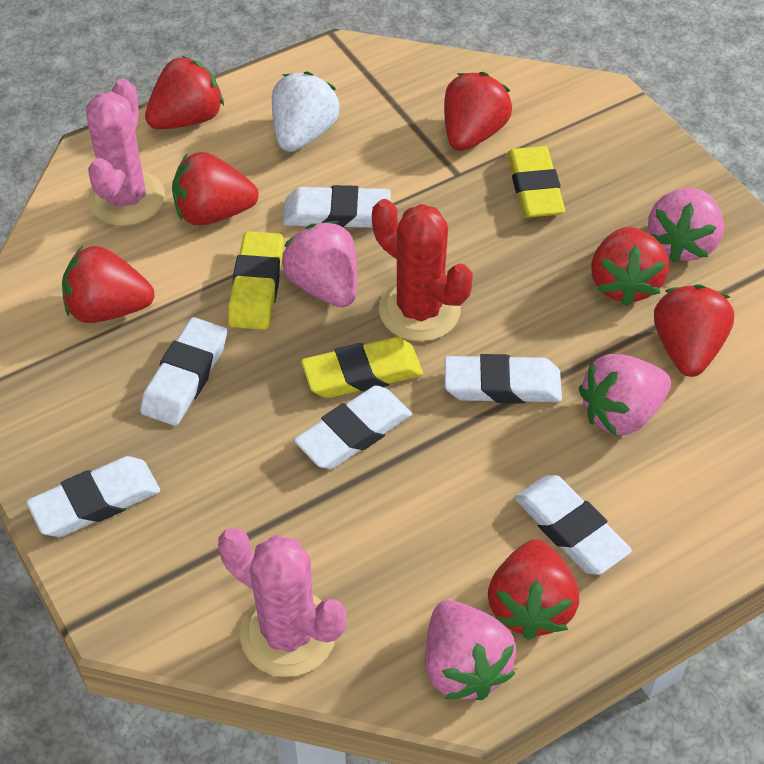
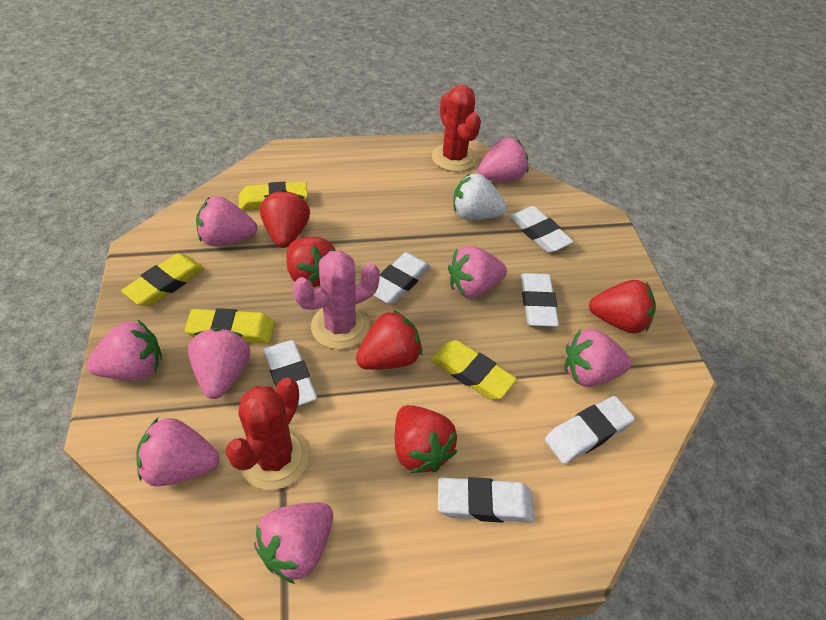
pink cactus: [86,78,165,226] [218,528,346,677] = 2 -> [292,251,380,349] = 1
pink strawberry: [282,221,357,307] [425,600,516,700] [579,354,671,436] [648,188,724,263] = 4 -> [86,320,162,380] [136,418,220,487] [188,328,250,399] [196,196,258,246] [254,502,333,584] [448,246,507,298] [478,137,528,181] [565,329,632,387] = 8
red cactus: [372,199,473,342] = 1 -> [225,378,309,490] [432,85,481,172] = 2
red strawberry: [62,246,154,323] [145,56,224,129] [172,152,259,226] [444,72,512,151] [488,540,579,640] [591,227,669,306] [654,284,734,377] = 7 -> [260,189,310,248] [286,237,336,287] [356,310,422,370] [395,405,457,473] [589,280,656,333] = 5
yellow eraser: [228,231,283,330] [301,337,423,398] [508,146,565,218] = 3 -> [121,253,204,307] [185,308,274,344] [239,181,308,210] [431,340,517,400] = 4

